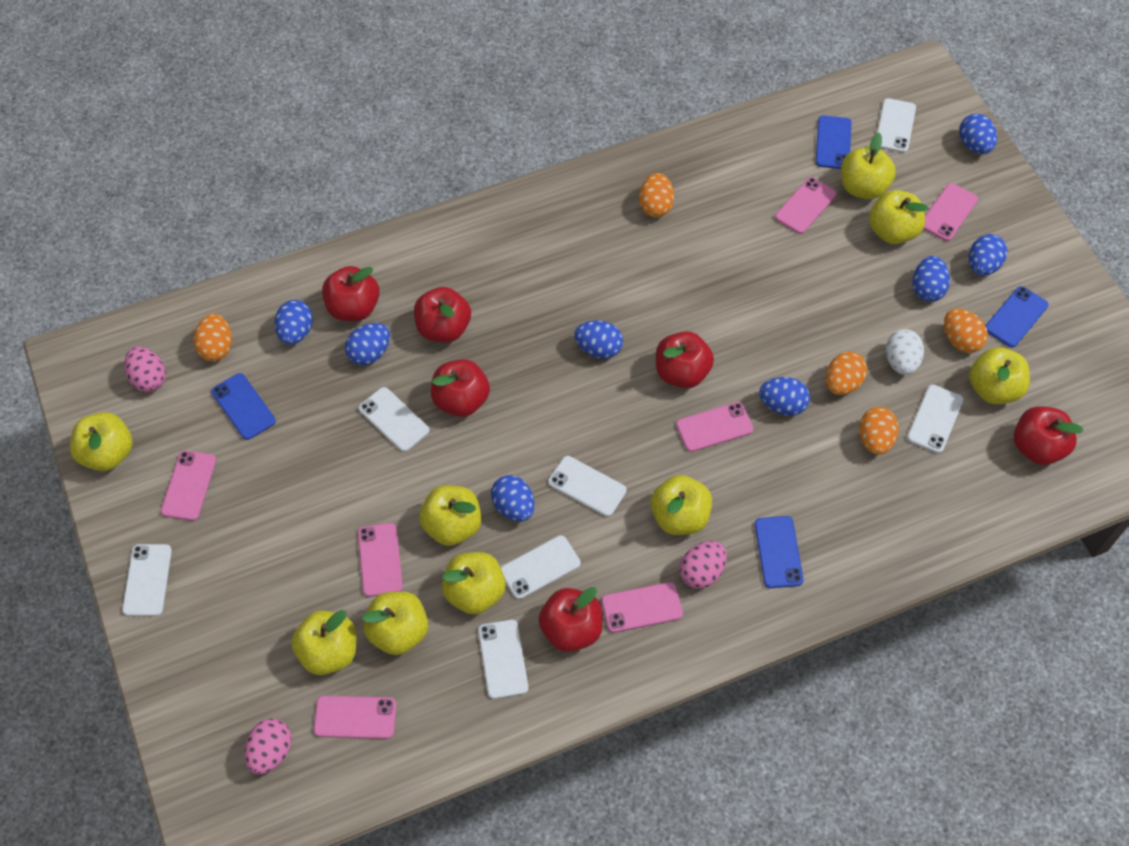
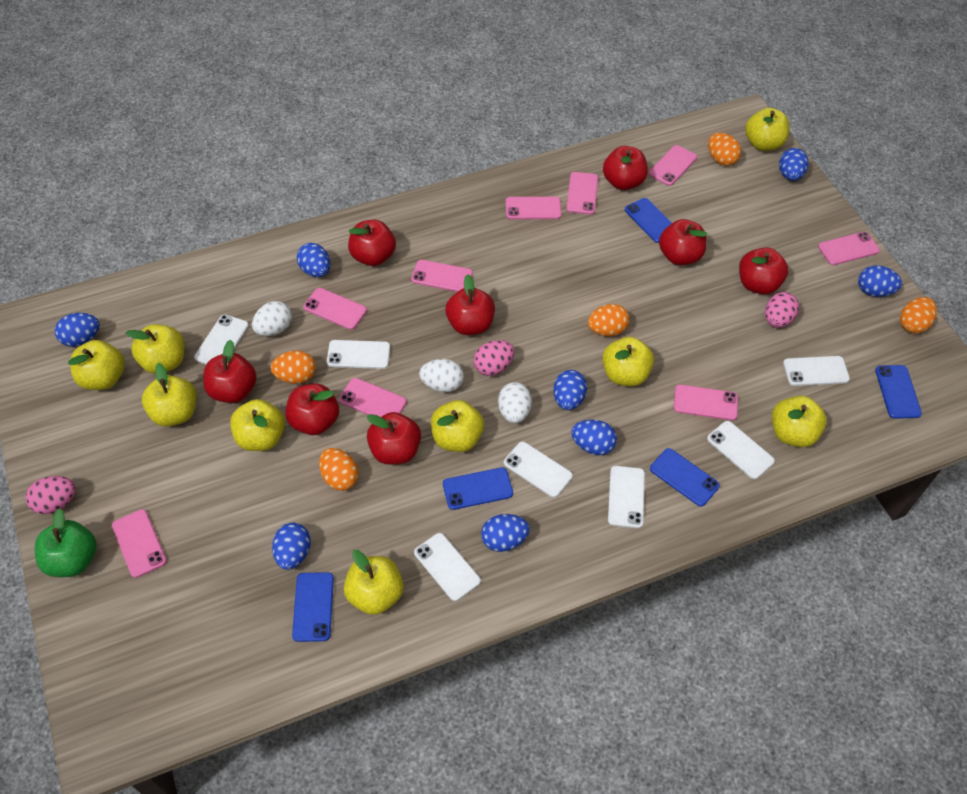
blue phone: [211,373,276,440] [755,516,804,588] [816,115,852,169] [986,286,1049,348] = 4 -> [292,572,334,642] [443,467,513,510] [625,198,672,243] [650,448,720,507] [875,365,922,419] = 5
green apple: none = 0 -> [35,508,97,577] = 1
pink phone: [161,450,216,521] [314,696,396,739] [358,523,403,597] [601,582,683,633] [676,402,754,452] [775,177,836,234] [923,183,978,241] = 7 -> [112,509,167,578] [303,288,367,330] [339,378,407,417] [411,260,473,292] [506,197,562,219] [566,172,598,215] [649,145,697,186] [674,384,738,420] [818,232,880,265] = 9
red apple: [322,266,380,321] [414,287,471,343] [431,359,490,417] [538,587,603,652] [656,331,714,388] [1014,406,1084,465] = 6 -> [203,340,257,403] [285,383,339,435] [348,220,396,266] [367,412,421,465] [445,274,495,335] [603,146,648,190] [659,219,707,265] [739,247,788,294] = 8
white egg: [886,329,924,375] = 1 -> [252,301,292,336] [419,359,464,392] [498,382,532,423] = 3

